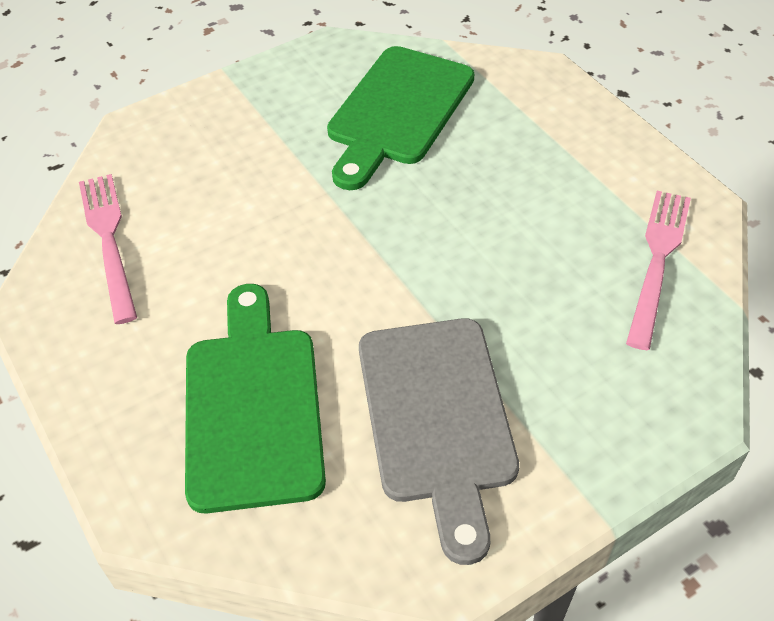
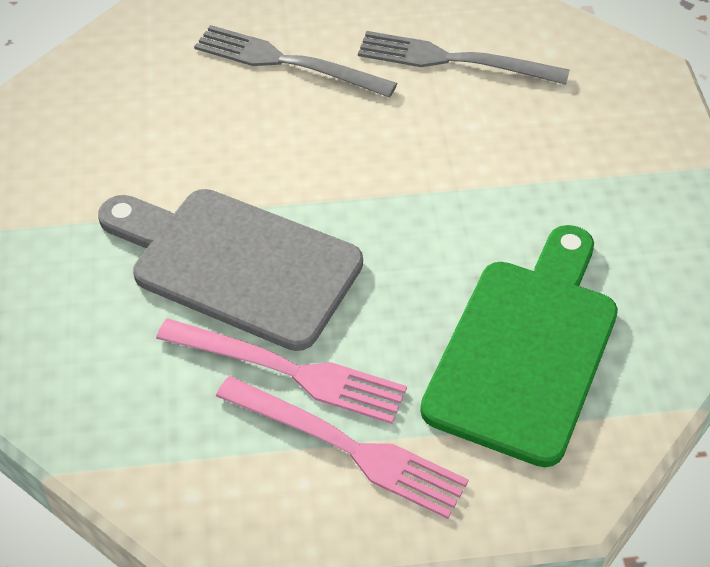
green cutting board: [185,284,326,513] [327,46,474,190] = 2 -> [420,225,618,467] = 1
grey fork: none = 0 -> [194,25,397,98] [358,31,570,85] = 2

